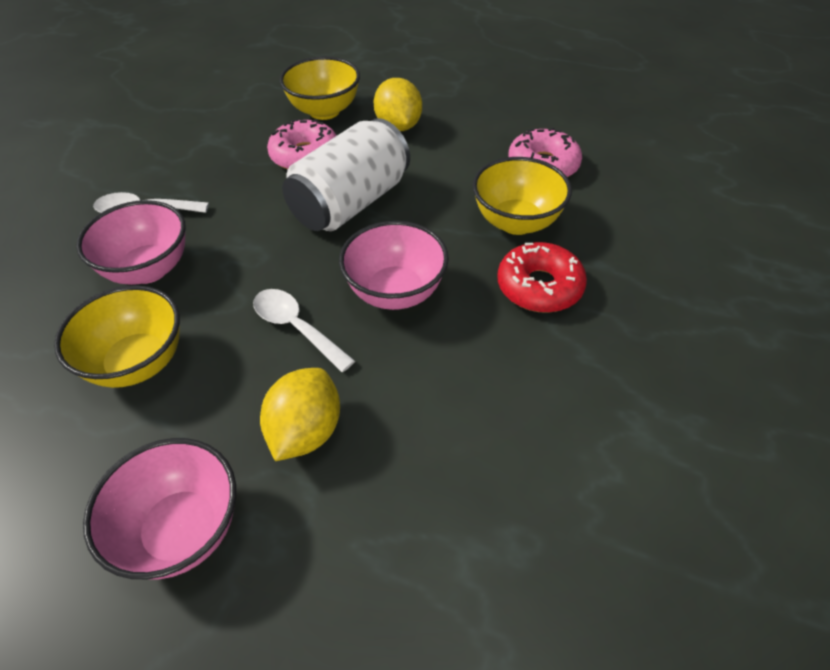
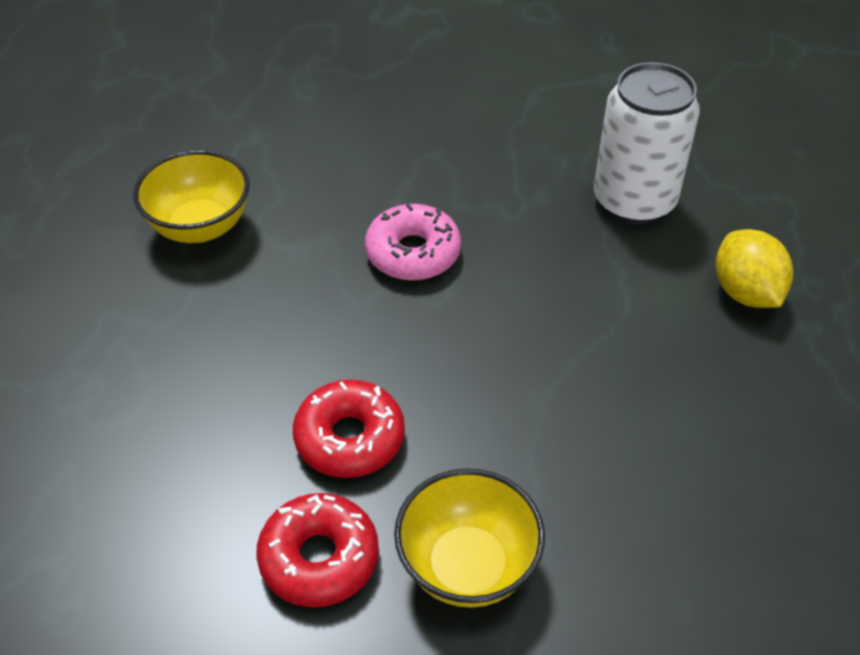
pink bowl: [76,200,186,285] [83,438,236,579] [339,221,449,310] = 3 -> none = 0
pink donut: [267,119,337,169] [508,127,582,177] = 2 -> [365,203,461,280] = 1
red donut: [497,242,587,313] = 1 -> [256,493,379,607] [293,380,405,478] = 2
white spoon: [93,192,209,213] [253,289,355,372] = 2 -> none = 0
yellow bowl: [54,285,180,388] [280,57,360,120] [473,157,572,235] = 3 -> [133,150,250,243] [394,468,545,608] = 2
yellow lemon: [260,368,340,461] [374,78,422,131] = 2 -> [716,229,793,308] = 1

